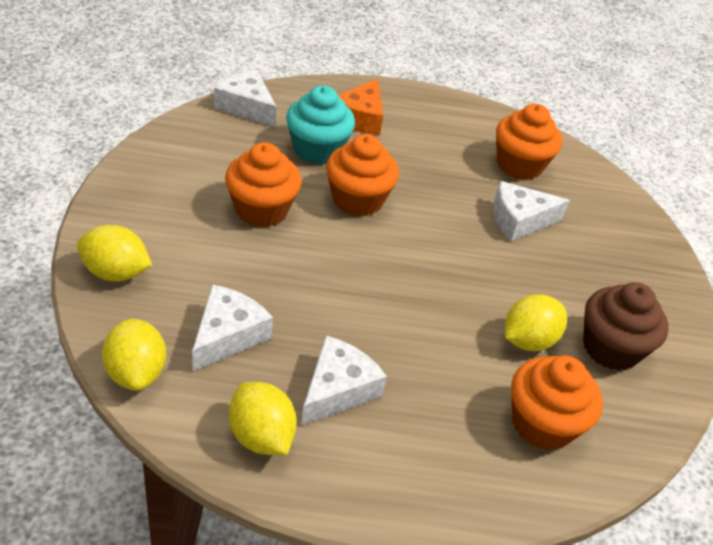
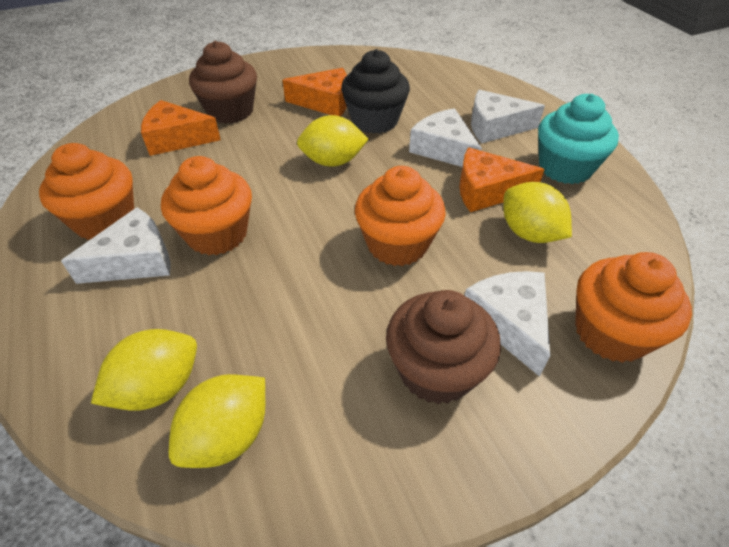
black cupcake: none = 0 -> [341,49,410,134] = 1
brown cupcake: [583,282,669,371] = 1 -> [189,41,257,124] [386,290,501,404] = 2
orange cheese: [337,79,383,135] = 1 -> [141,100,221,156] [283,68,347,117] [459,147,545,212] = 3

